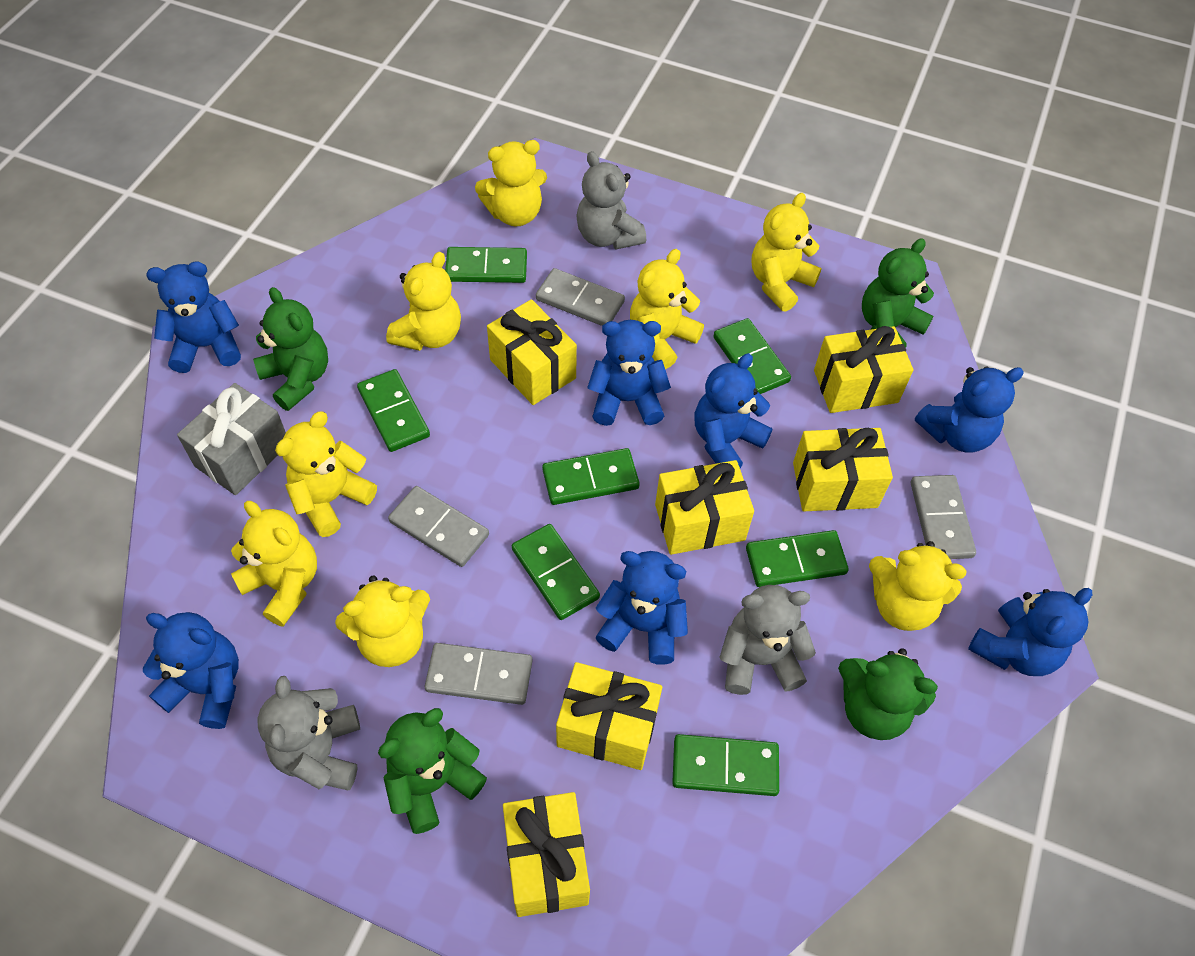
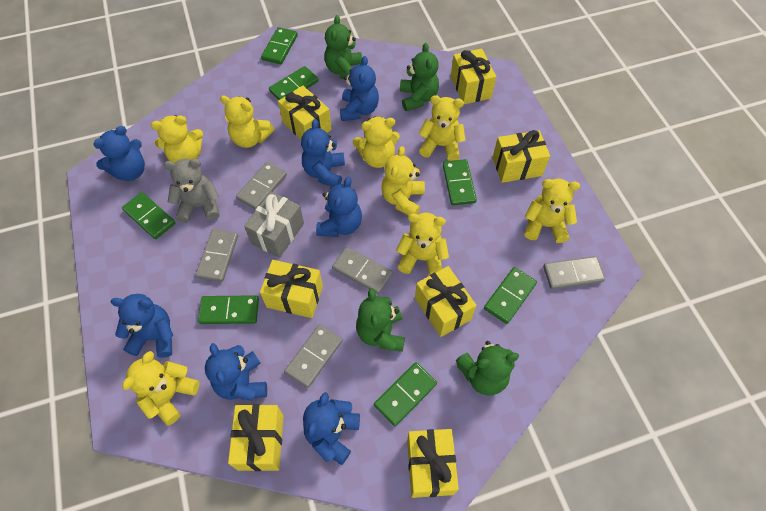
grey domino: [388,486,489,567] [425,643,533,705] [536,268,625,326] [911,475,976,559] = 4 -> [196,229,238,282] [236,162,287,210] [284,324,342,388] [332,247,392,294] [543,256,605,289] = 5
grey teddy bear: [257,676,360,790] [576,151,646,250] [719,585,816,695] = 3 -> [164,159,220,223] = 1
yellow gift: [487,299,577,405] [503,792,590,917] [556,662,662,770] [655,460,754,555] [793,428,893,511] [814,326,913,413] = 6 -> [228,404,284,471] [260,260,323,318] [278,85,332,139] [407,429,459,498] [415,266,476,337] [451,49,496,104] [493,130,550,183] = 7

